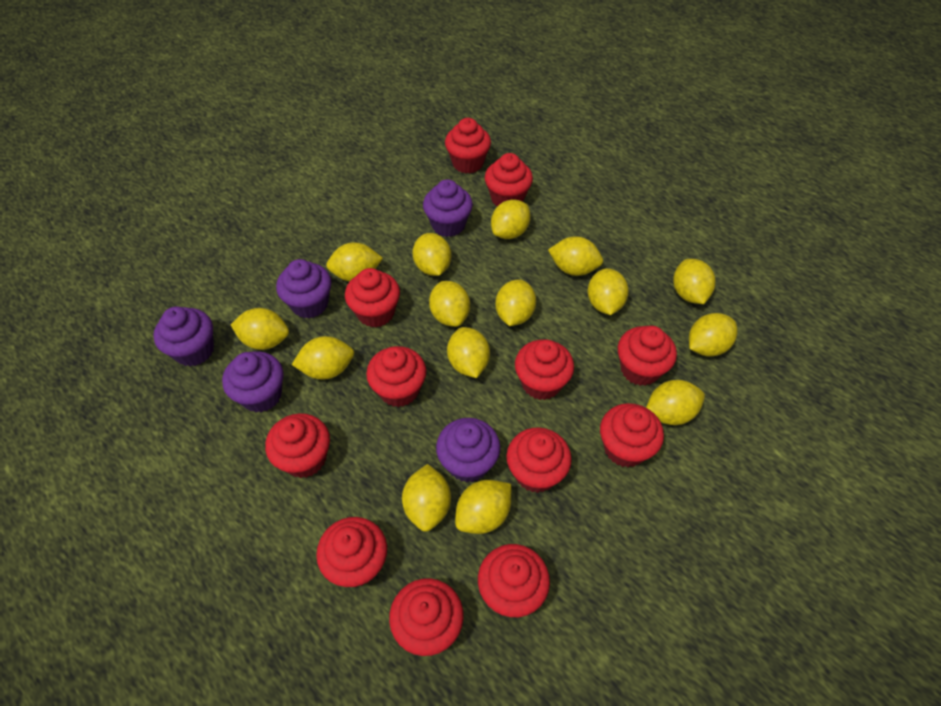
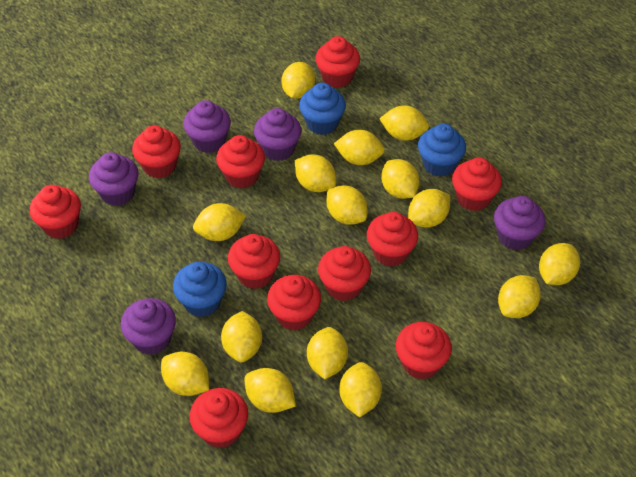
blue cupcake: none = 0 -> [173,262,227,317] [299,83,346,135] [418,124,466,177] = 3
red cupcake: [265,413,330,478] [316,517,387,587] [345,268,400,327] [366,346,426,407] [389,578,464,656] [445,118,491,174] [478,544,550,617] [485,153,533,206] [506,427,572,493] [515,340,574,400] [600,403,664,467] [618,326,677,386] = 12 -> [30,185,81,239] [132,125,181,179] [190,388,248,448] [216,135,265,189] [228,234,280,289] [267,275,321,330] [315,36,360,88] [318,246,371,301] [367,212,418,267] [396,322,452,379] [452,157,502,211] = 11

